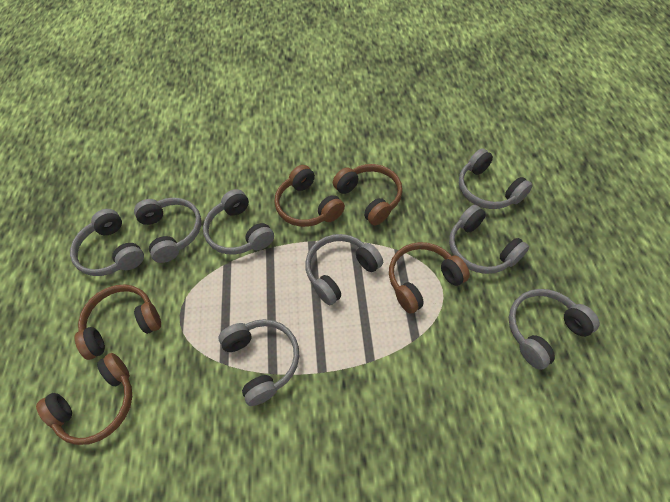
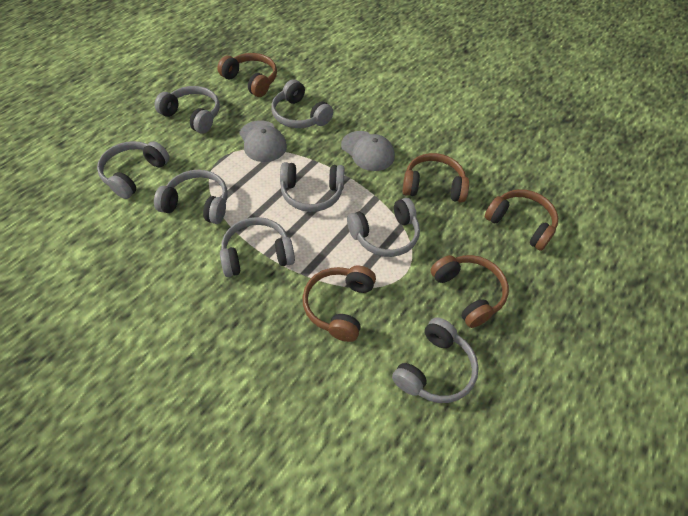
grey cap: none = 0 -> [239,120,287,162] [341,131,395,171] = 2

